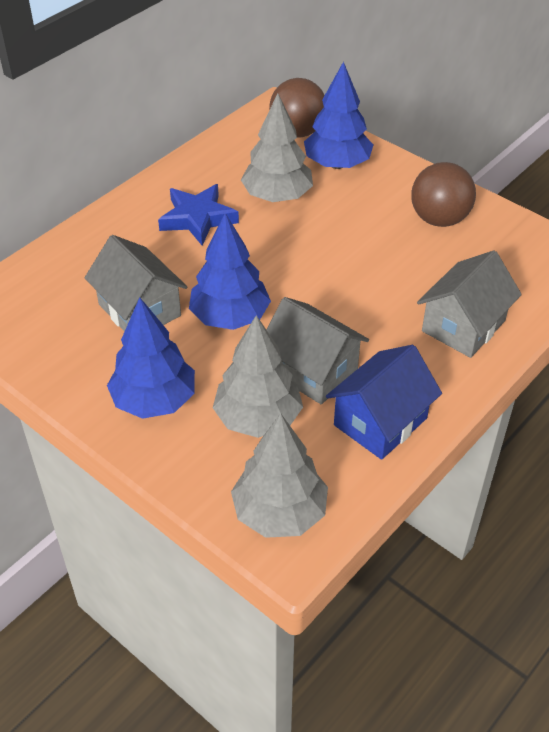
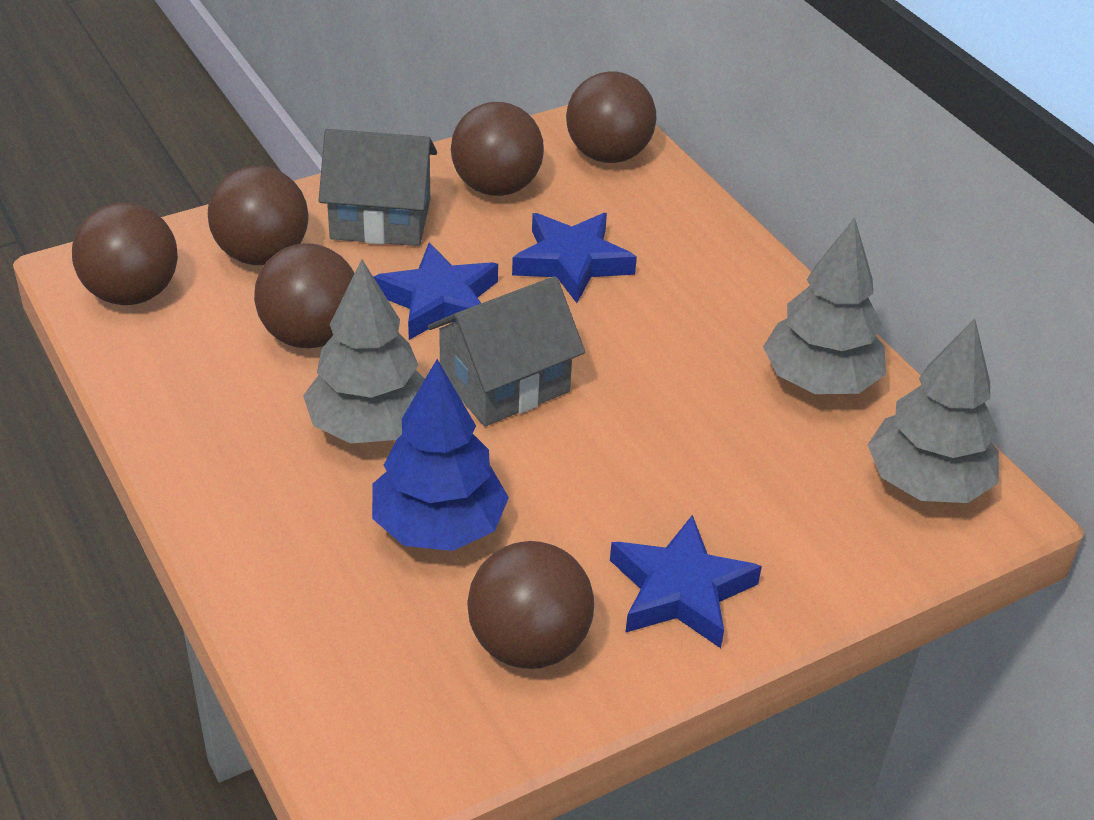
blue house: [326,345,442,460] = 1 -> none = 0
blue star: [158,184,239,246] = 1 -> [373,243,498,340] [512,213,637,303] [610,515,762,648] = 3
blue tree: [107,297,195,419] [189,213,271,330] [304,62,373,169] = 3 -> [372,359,509,551] = 1
brown ball: [269,78,325,138] [411,162,476,227] = 2 -> [72,203,178,305] [208,166,308,265] [254,243,355,348] [451,102,544,196] [467,541,594,669] [566,71,656,163] = 6
grey house: [85,235,187,332] [267,297,369,405] [417,250,522,358] = 3 -> [319,129,437,246] [428,276,585,426] = 2

